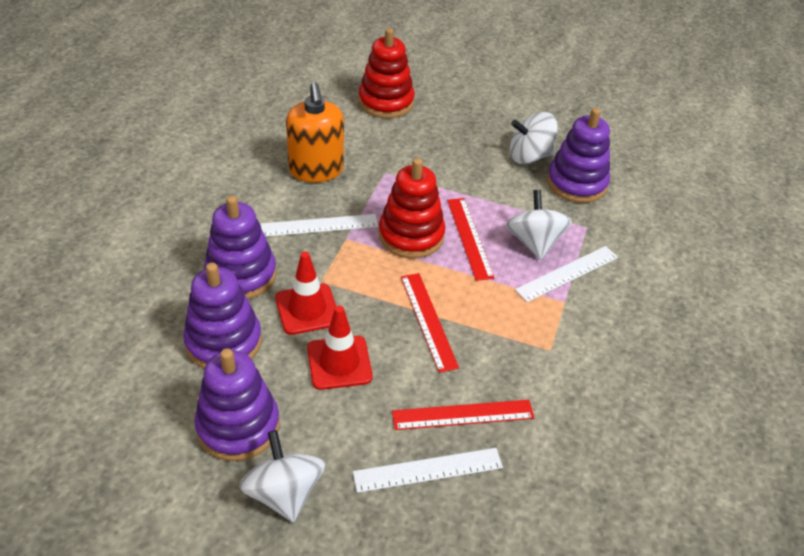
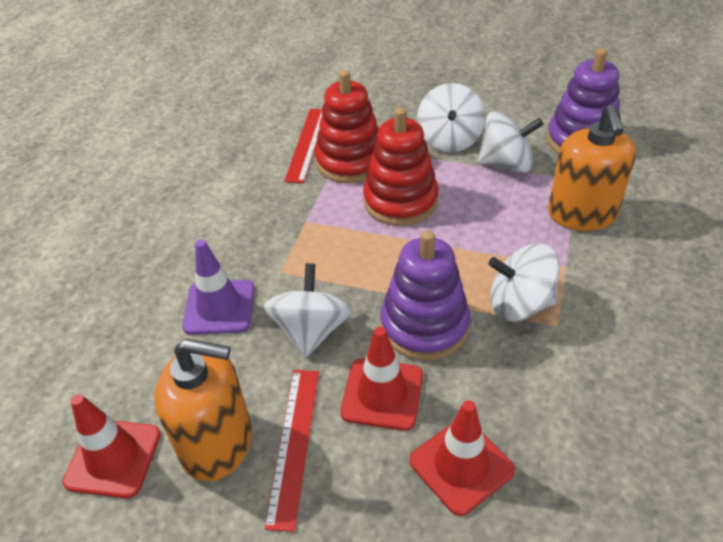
orange soap dispenser: [286,82,344,182] = 1 -> [154,338,252,481] [548,104,636,231] = 2
purple stacking toy: [183,263,262,369] [194,348,280,461] [204,195,277,299] [547,108,610,203] = 4 -> [381,230,470,361] [547,48,620,154] = 2
purple traffic cone: none = 0 -> [182,240,255,335] = 1
red ruler: [392,400,534,430] [401,273,459,373] [447,198,494,281] = 3 -> [264,370,319,532] [284,109,322,183] = 2
red traffic cone: [275,252,336,335] [307,306,373,390] = 2 -> [63,394,161,499] [340,327,423,431] [409,400,515,516] = 3
white ruler: [260,214,378,237] [353,448,503,493] [515,246,618,302] = 3 -> none = 0
white spinning top: [239,430,325,522] [506,190,572,260] [510,112,558,164] = 3 -> [264,263,352,358] [417,83,486,152] [478,111,544,173] [488,243,560,322] = 4

